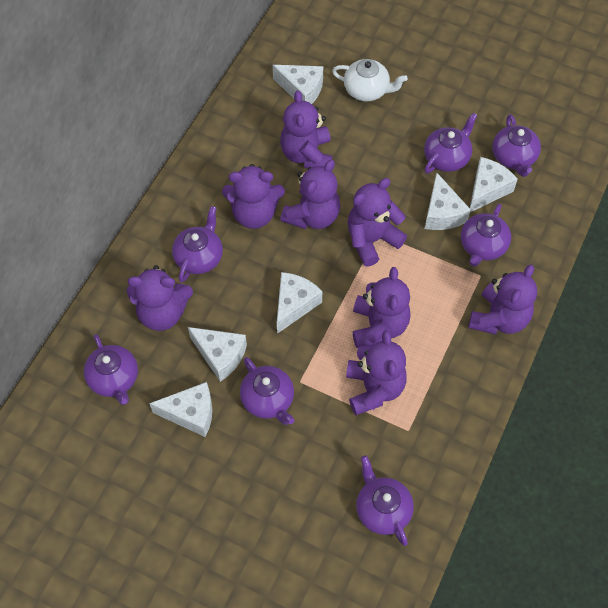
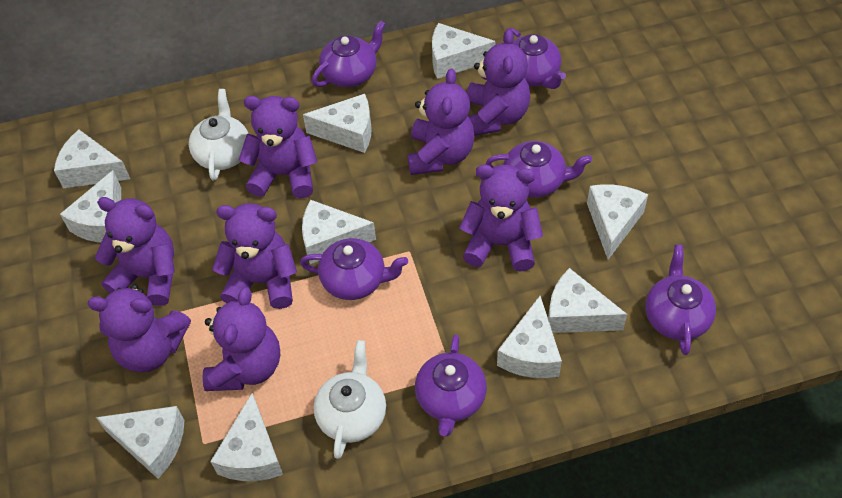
purple teapot: [84,334,138,405] [172,206,223,282] [240,357,294,425] [356,455,414,546] [424,113,478,173] [461,204,511,267] [492,114,541,177] = 7 -> [300,238,408,300] [312,21,386,87] [415,334,487,437] [486,141,592,198] [508,28,566,89] [645,245,716,355] = 6
white cheese: [149,382,212,437] [188,327,247,382] [273,65,323,104] [277,272,322,334] [425,172,471,230] [470,157,518,212] = 6 -> [54,130,130,188] [60,170,121,243] [96,406,184,479] [210,393,283,481] [302,200,376,264] [303,94,372,153] [432,23,496,79] [497,296,562,378] [548,268,627,333] [587,184,648,259] = 10
white teapot: [332,59,408,101] = 1 -> [189,89,248,181] [314,340,386,459] = 2

